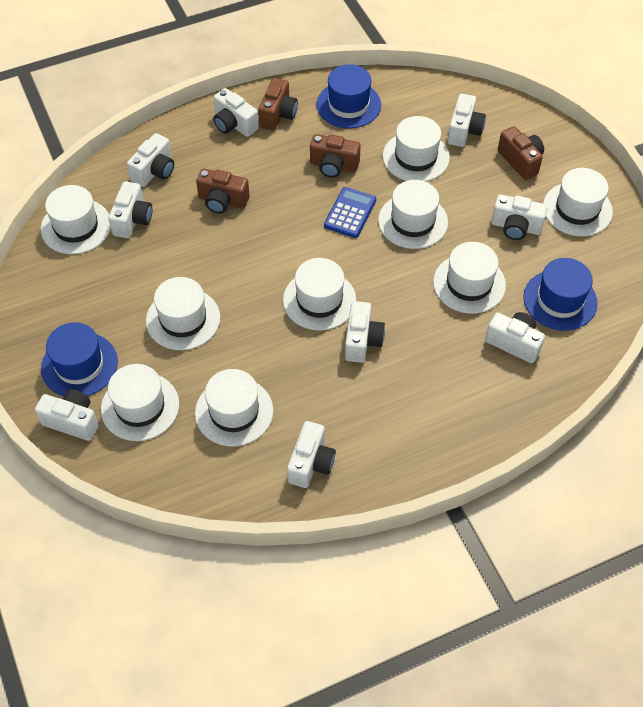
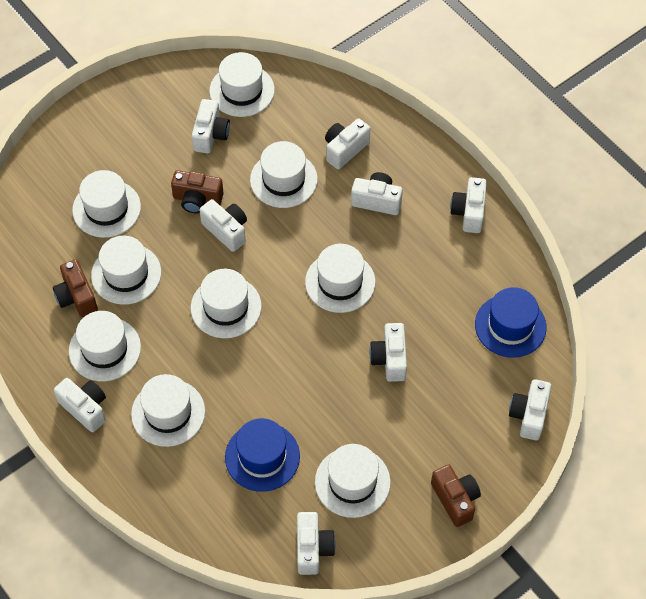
blue calculator: [324,187,376,238] = 1 -> none = 0
blue hat: [41,322,118,396] [317,64,381,129] [523,258,598,331] = 3 -> [225,418,300,492] [475,287,547,358] = 2
brown camera: [196,169,249,213] [258,78,298,130] [310,134,361,178] [498,126,544,180] = 4 -> [53,259,98,317] [171,170,224,214] [431,465,481,527] = 3

